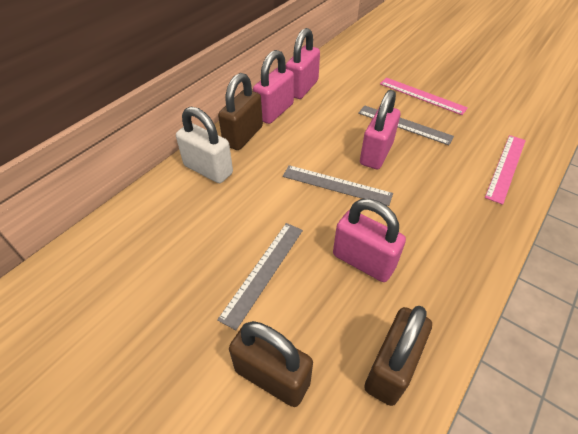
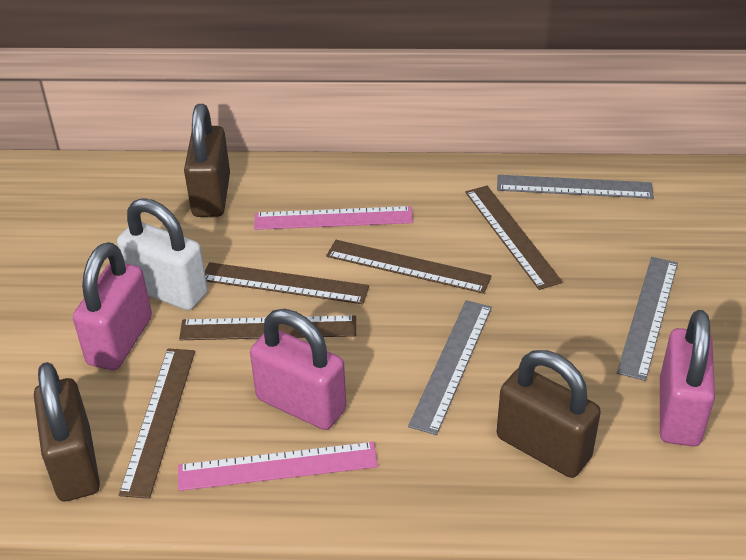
brown ruler: none = 0 -> [119,349,195,499] [179,315,356,340] [205,262,369,304] [326,240,492,294] [465,186,563,290] = 5
pink padlock: [253,50,294,124] [286,28,320,99] [333,199,406,282] [360,90,400,169] = 4 -> [73,242,152,370] [250,309,346,430] [660,310,715,446] = 3

